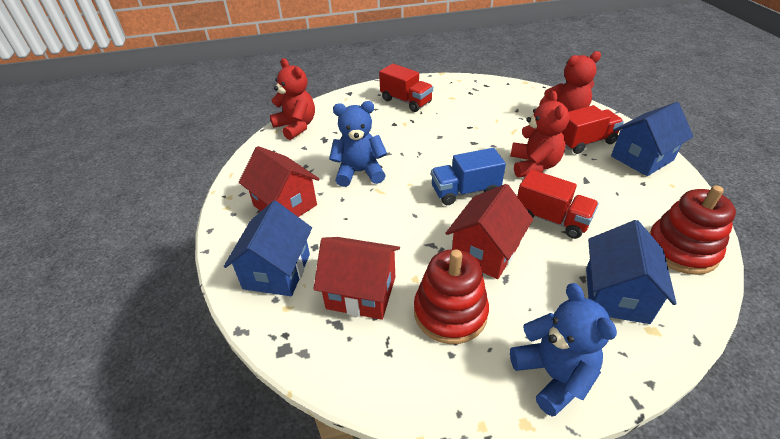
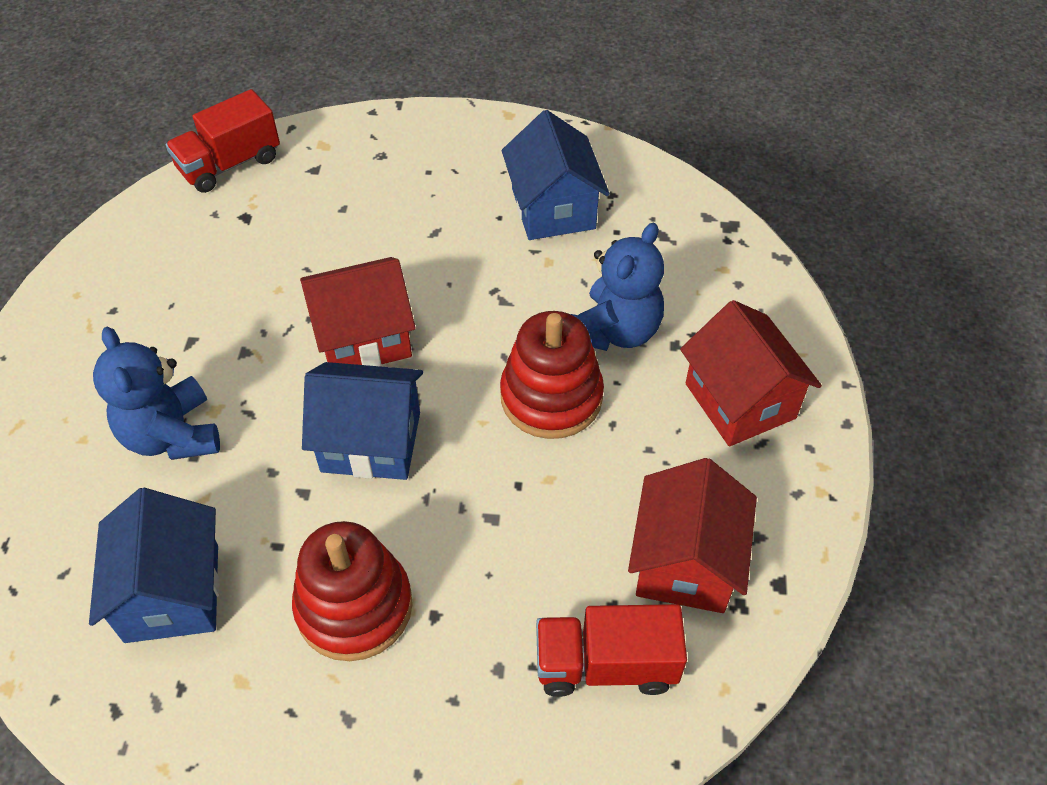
blue truck: [431,148,506,205] = 1 -> none = 0
red teddy bear: [270,58,315,140] [510,91,570,177] [539,51,601,112] = 3 -> none = 0
red truck: [379,64,433,112] [517,169,599,239] [562,105,624,154] = 3 -> [165,89,280,193] [536,604,687,697] = 2

